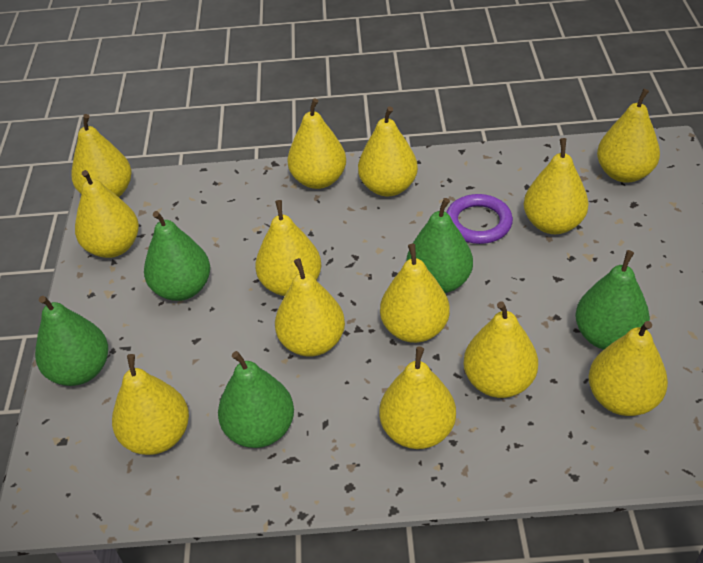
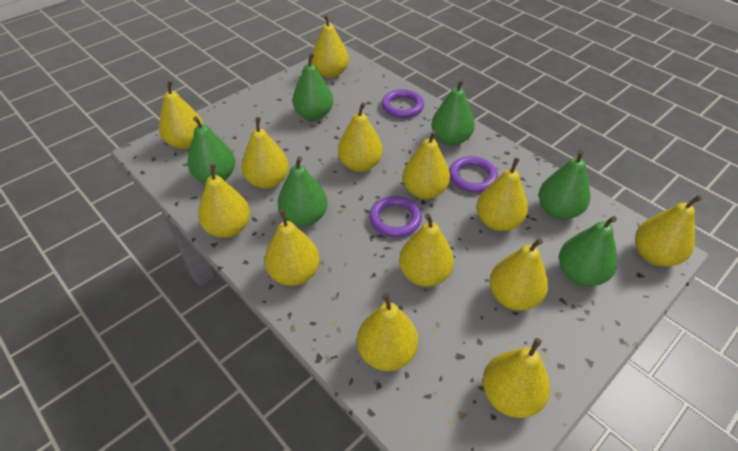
green pear: [35,296,108,386] [144,211,210,301] [218,351,294,448] [407,198,473,293] [575,250,650,350] = 5 -> [188,117,235,183] [278,156,328,226] [292,53,333,121] [431,79,475,146] [539,150,590,220] [559,216,617,286] = 6
purple ring: [446,194,513,244] = 1 -> [369,196,422,237] [382,89,424,118] [449,156,498,193] = 3

